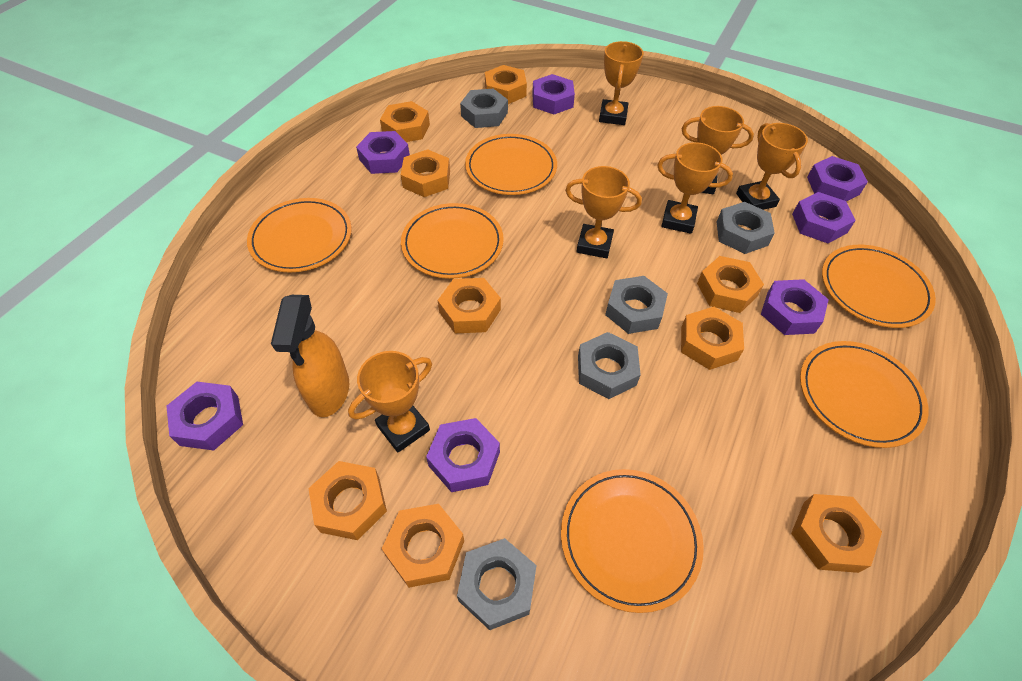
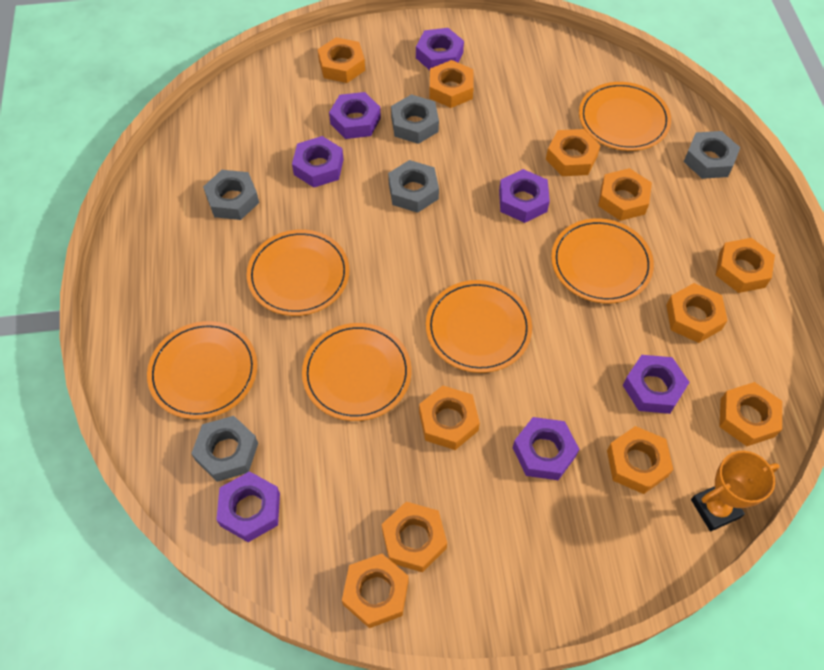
orange nut: [308,461,387,540] [380,101,430,142] [382,504,464,588] [401,149,450,197] [438,278,501,333] [485,65,527,104] [681,307,744,370] [697,256,764,313] [791,494,882,573] = 9 -> [318,37,365,83] [342,554,409,628] [382,502,447,572] [419,385,480,450] [429,60,474,108] [546,129,601,176] [598,168,652,221] [607,426,673,494] [666,283,728,343] [716,238,775,293] [720,382,782,446] = 11
orange spray bottle: [271,295,349,417] = 1 -> none = 0
orange trophy: [348,351,432,453] [565,166,642,258] [599,41,644,125] [657,142,733,234] [682,106,754,194] [736,123,808,210] = 6 -> [691,451,780,531] = 1

